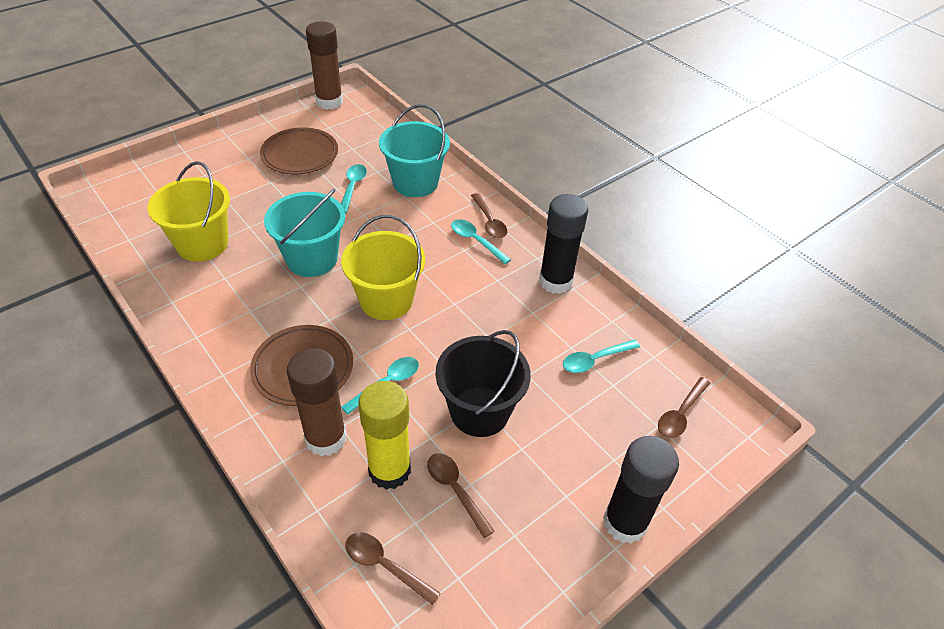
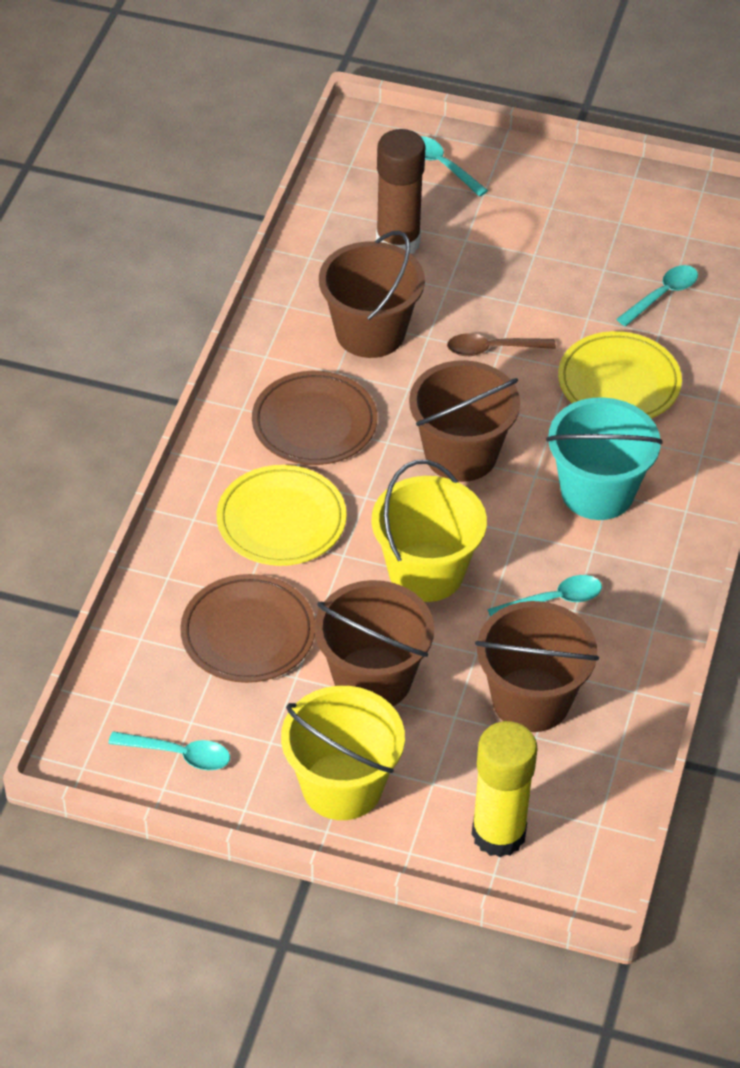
black bucket: [435,330,531,437] = 1 -> none = 0
black glue stick: [539,194,588,294] [603,436,679,544] = 2 -> none = 0
brown bucket: none = 0 -> [315,580,434,706] [319,230,425,358] [409,360,520,482] [475,601,599,732] = 4
brown glue stick: [287,348,346,456] [306,21,343,110] = 2 -> [376,129,426,254] = 1
brown spoon: [345,533,440,605] [427,453,494,538] [471,193,507,238] [658,377,710,438] = 4 -> [447,333,556,356] = 1
turquoise bucket: [264,189,345,277] [379,104,450,197] = 2 -> [546,397,663,520] = 1
yellow plate: none = 0 -> [217,465,347,566] [558,331,682,418] = 2

